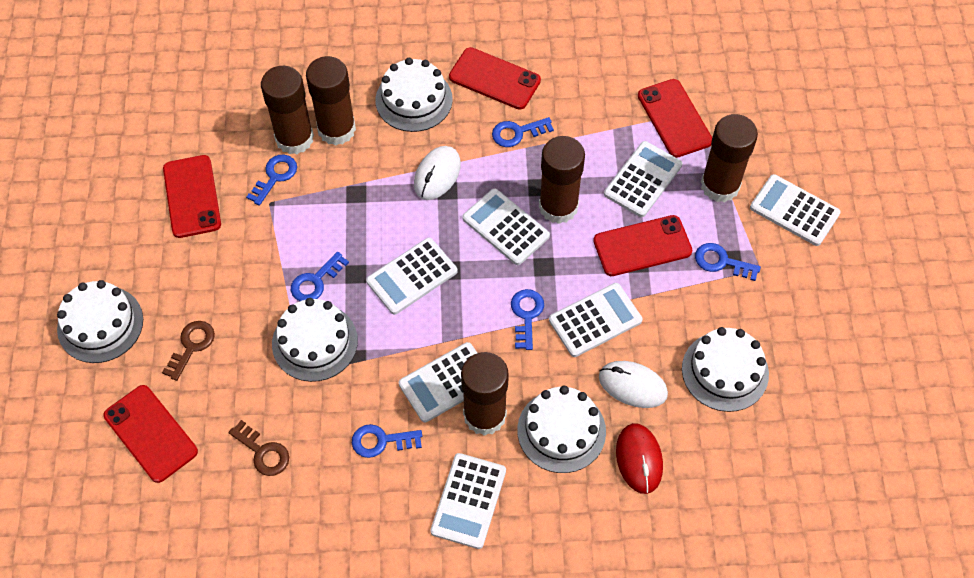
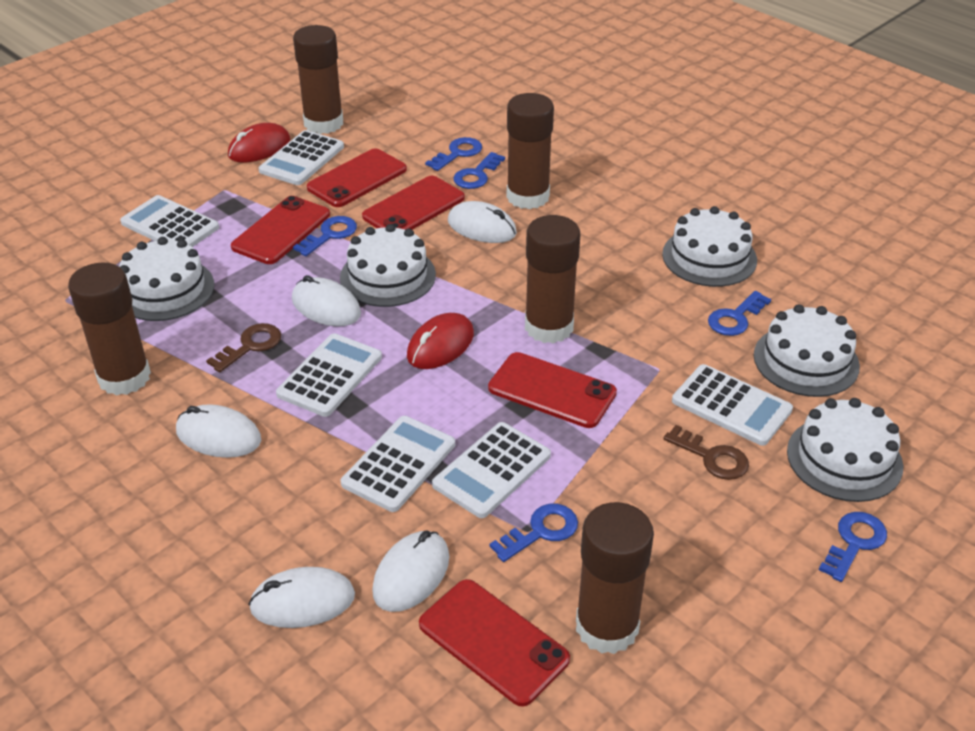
red mouse: [616,423,663,494] = 1 -> [228,123,290,163] [407,313,474,369] = 2
white calculator: [366,237,458,315] [399,342,477,422] [430,453,506,549] [462,188,550,265] [549,283,643,357] [604,141,683,217] [750,174,841,246] = 7 -> [120,195,219,247] [259,130,344,185] [276,333,382,417] [341,416,455,512] [432,422,551,518] [672,364,793,446] = 6
white mouse: [414,146,461,200] [599,361,668,408] = 2 -> [176,404,261,458] [248,567,355,628] [292,275,361,326] [372,531,449,612] [448,201,517,243] = 5

